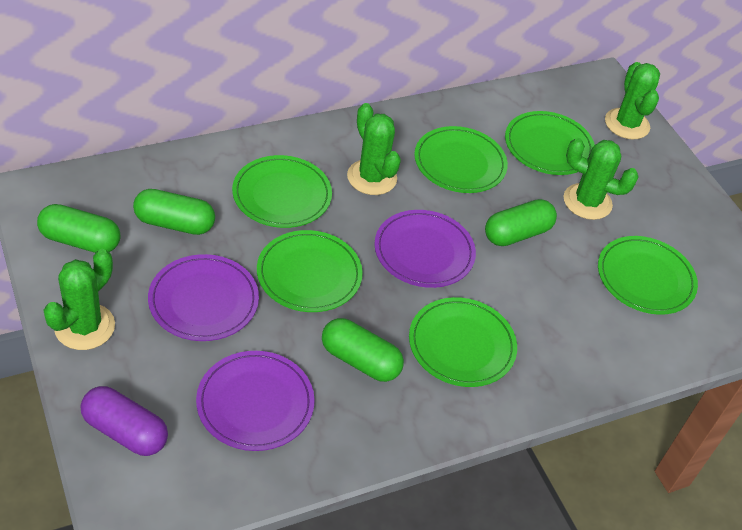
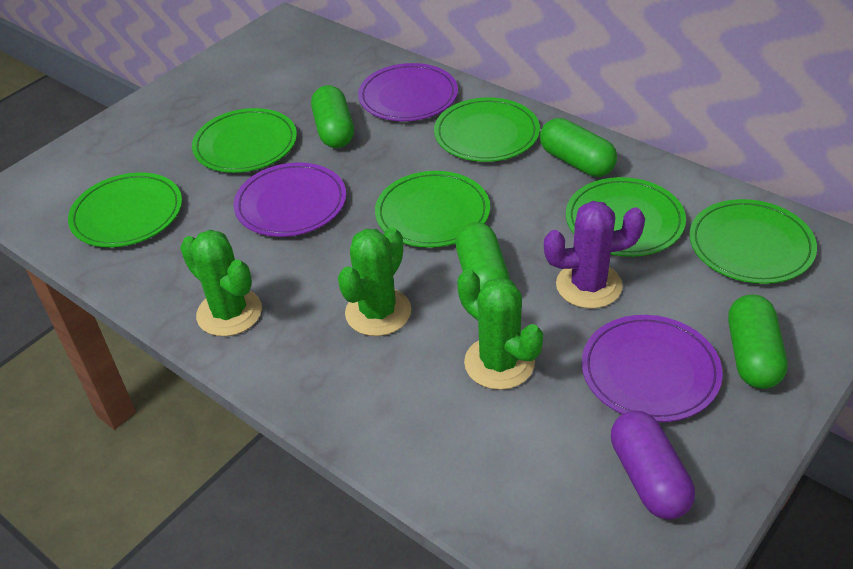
green cactus: [43,249,115,350] [347,103,401,195] [564,138,639,220] [605,62,660,140] = 4 -> [180,230,262,336] [338,227,411,336] [457,269,543,390] = 3
purple cactus: none = 0 -> [544,201,645,309] = 1

